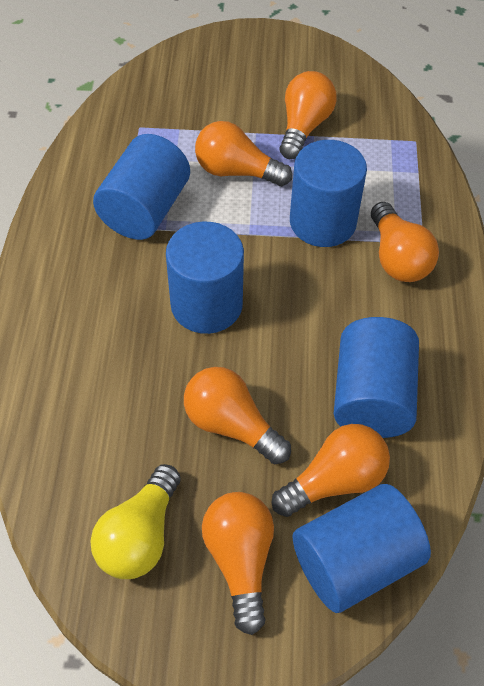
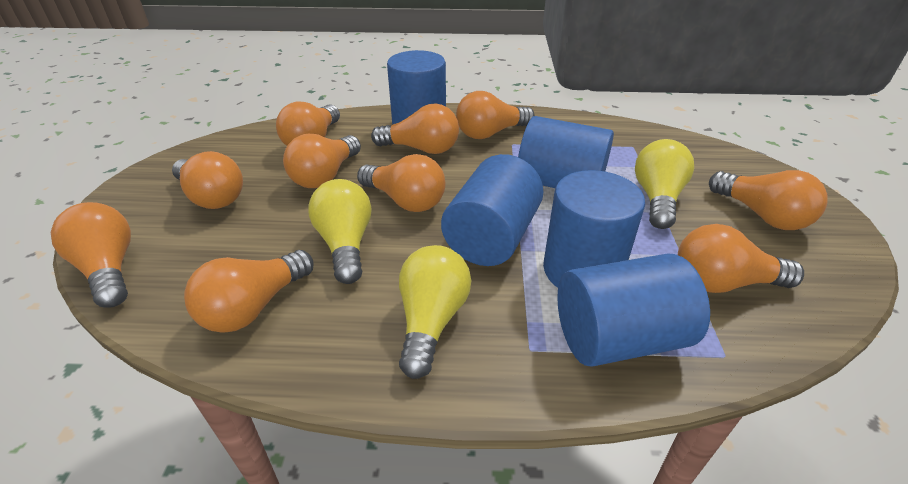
orange light bulb: [184,367,291,464] [195,121,292,186] [202,492,274,635] [272,424,390,517] [280,71,337,159] [371,202,439,282] = 6 -> [51,202,131,308] [172,151,243,209] [184,250,313,333] [276,102,340,146] [283,134,361,188] [357,154,445,212] [371,103,459,154] [456,91,535,139] [678,224,804,293] [709,170,828,230] = 10
yellow light bulb: [90,464,181,579] = 1 -> [308,179,372,284] [399,245,471,379] [635,139,694,229] = 3

